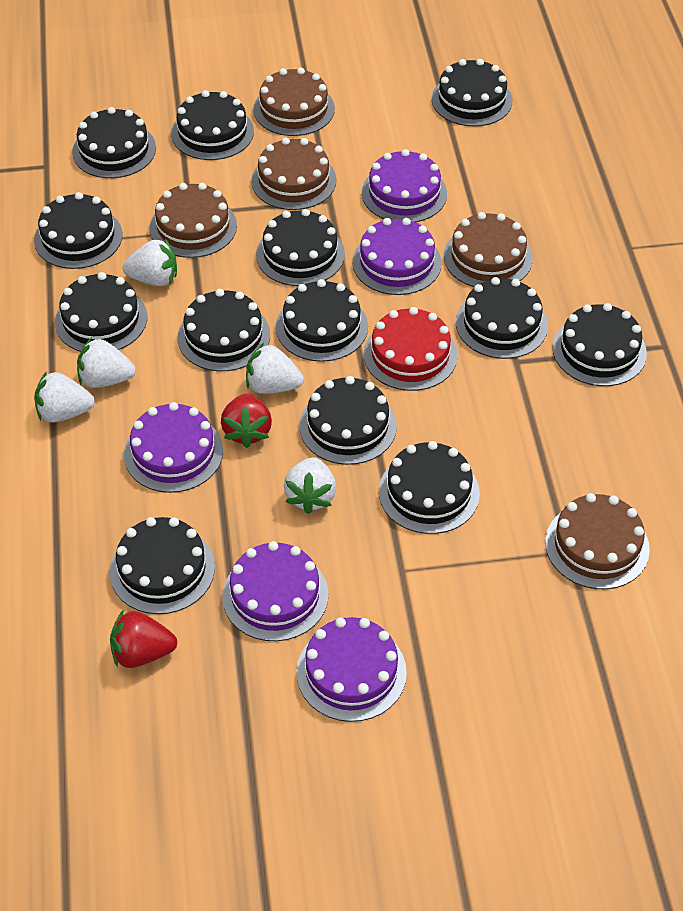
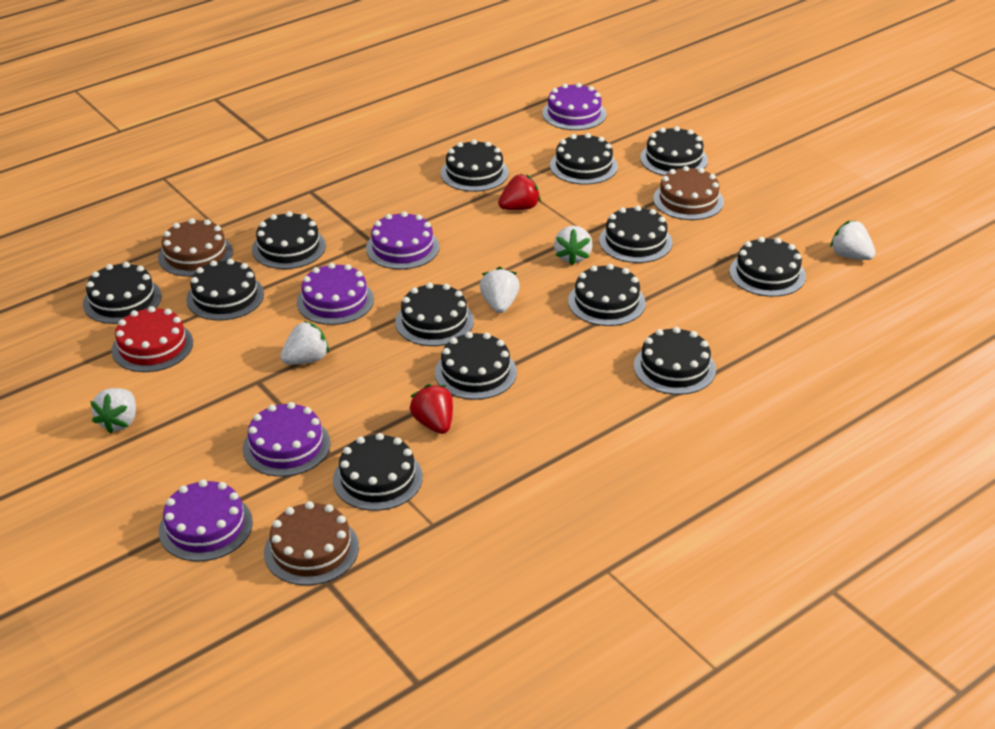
brown cake: [150,183,237,258] [251,137,336,210] [253,68,335,136] [444,212,533,287] [545,493,650,589] = 5 -> [158,218,233,277] [264,501,359,586] [653,166,724,220] = 3

